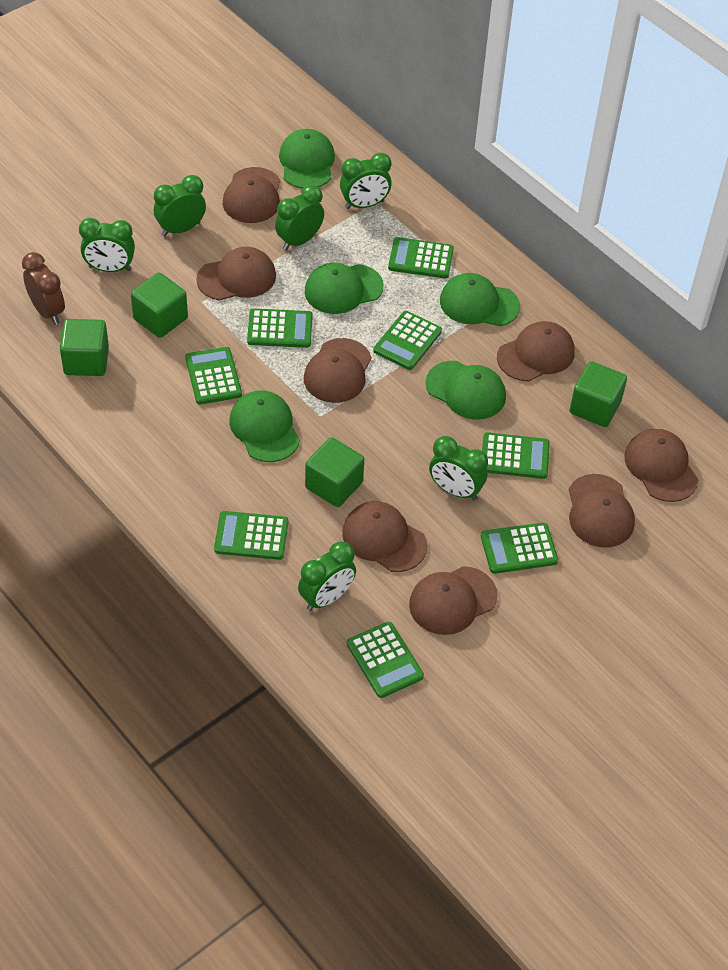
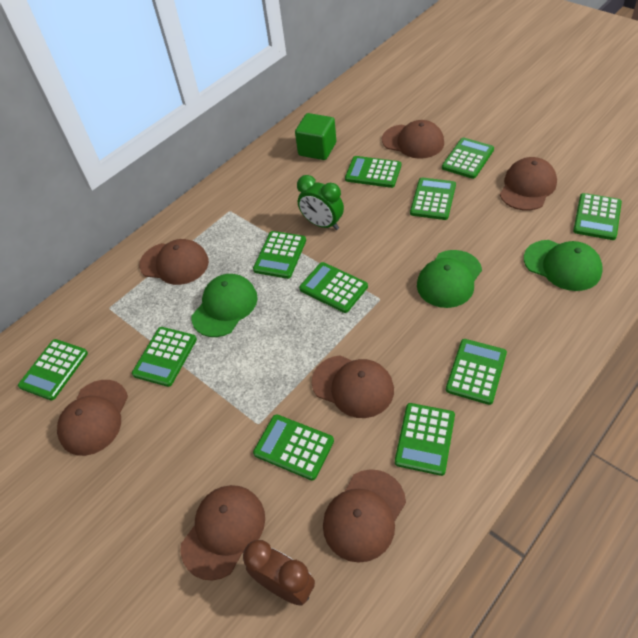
brown cap: [196,247,276,301] [223,167,280,223] [304,338,372,403] [342,501,428,572] [409,566,498,635] [497,321,575,382] [568,474,635,548] [624,429,698,502] = 8 -> [57,380,128,456] [139,239,209,285] [181,485,265,580] [312,355,394,418] [323,469,406,563] [382,120,444,159] [500,157,557,211] = 7
green calculator: [185,347,242,404] [214,511,288,560] [247,309,313,348] [347,622,424,698] [373,311,442,370] [388,237,454,279] [481,522,558,574] [482,432,550,479] = 8 -> [18,339,88,401] [132,327,197,387] [253,231,306,279] [253,414,334,480] [299,262,368,313] [345,156,401,188] [395,403,455,476] [410,177,456,220] [442,138,494,179] [446,339,507,405] [573,193,622,240] = 11
green cap: [229,390,300,462] [279,129,335,189] [305,263,384,314] [425,361,506,420] [440,273,520,326] = 5 -> [191,274,258,337] [417,250,482,308] [524,240,603,291] = 3
green clock: [79,218,135,272] [154,175,206,236] [275,185,324,250] [298,541,356,611] [340,152,392,209] [429,436,488,500] = 6 -> [297,175,344,230] = 1
green cube: [60,319,109,376] [131,272,188,338] [305,437,364,507] [570,361,627,427] = 4 -> [295,113,336,160] = 1

